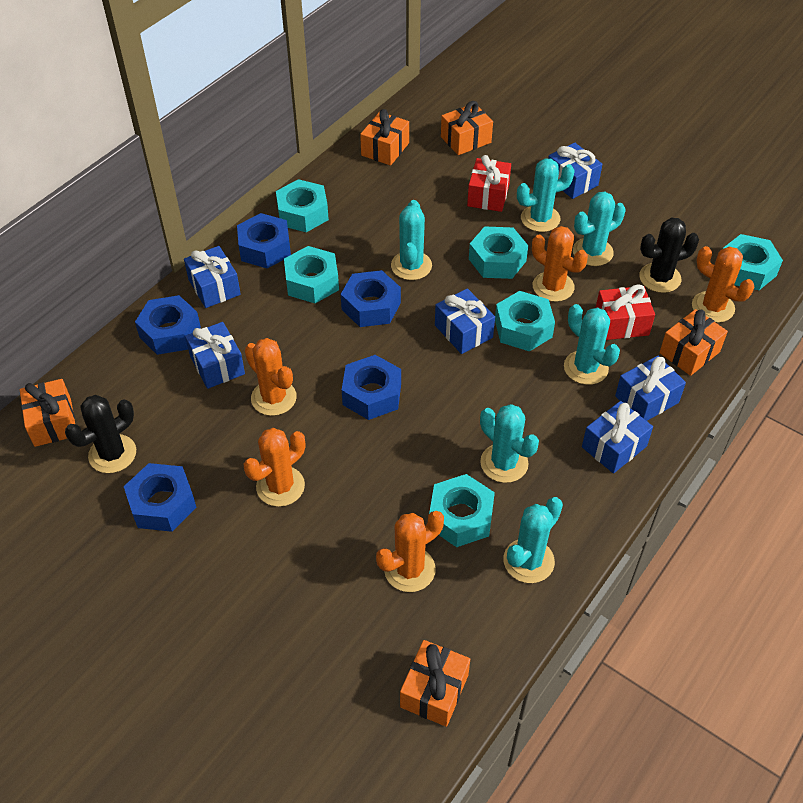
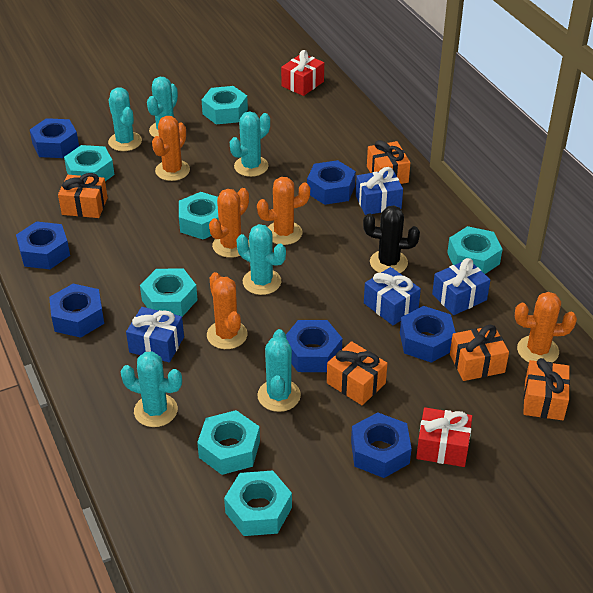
black cactus: [65,395,136,473] [639,218,699,293] = 2 -> [363,205,420,273] = 1
blue gift: [184,246,241,308] [185,322,245,389] [435,288,495,354] [548,142,602,199] [582,401,653,473] [615,356,686,421] = 6 -> [126,307,184,362] [356,167,403,215] [364,267,421,325] [432,258,490,315] = 4
blue nut: [124,463,197,532] [135,295,201,355] [237,213,291,268] [341,270,401,327] [342,355,401,420] = 5 -> [16,221,70,269] [30,118,79,158] [49,284,104,338] [286,320,342,372] [307,160,356,205] [351,412,412,478] [400,306,456,363] = 7
turquoise nut: [276,179,329,232] [284,246,339,303] [429,474,495,547] [469,226,528,279] [495,291,555,352] [723,234,783,290] = 6 -> [64,145,115,181] [140,268,198,317] [179,192,219,239] [197,410,260,475] [202,86,248,124] [224,471,292,536] [447,226,502,274] = 7

